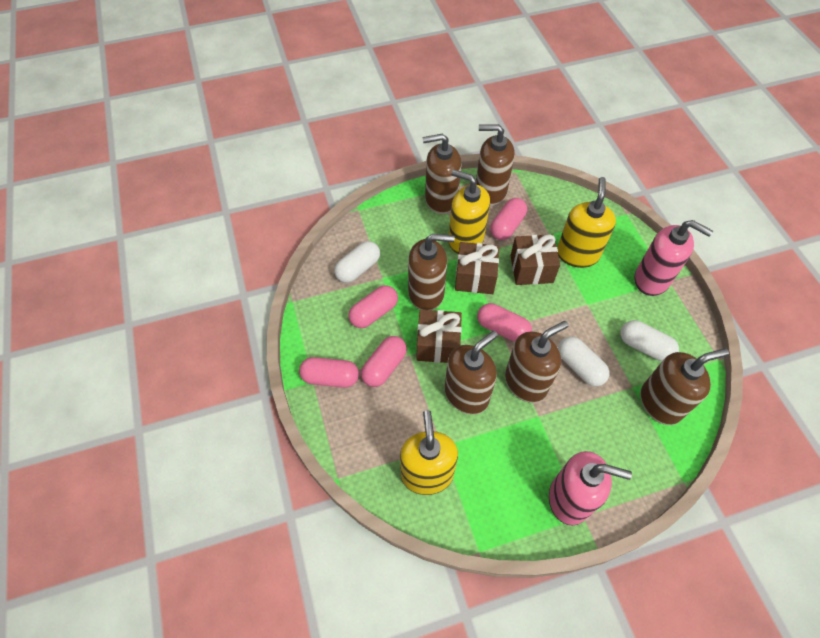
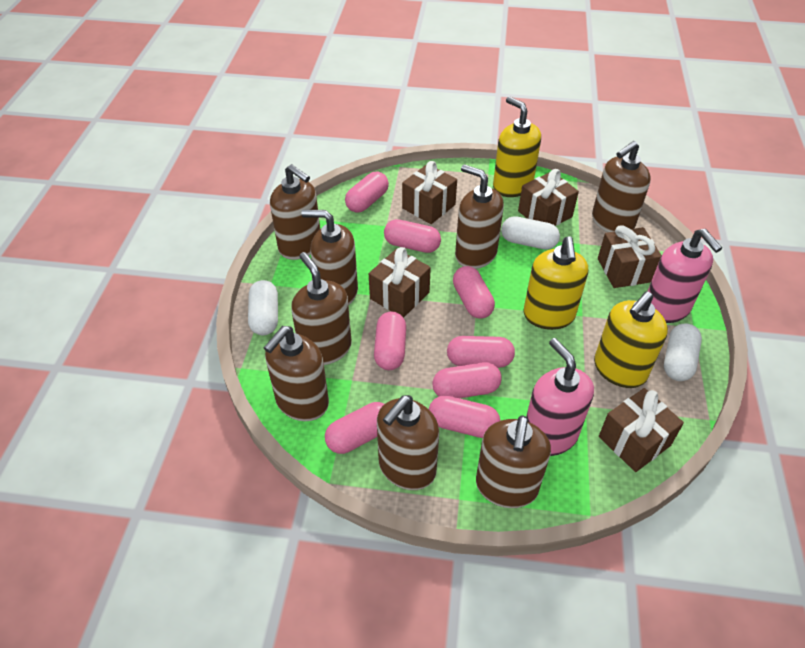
brown gift: [416,310,462,363] [455,242,499,294] [510,234,560,285] = 3 -> [369,247,431,318] [402,161,457,224] [518,169,579,226] [598,225,662,288] [599,388,684,472] = 5
brown soap dispenser: [408,234,455,310] [423,134,462,214] [444,331,498,415] [476,124,515,206] [505,321,569,403] [640,348,729,425] = 6 -> [264,326,329,421] [270,164,320,260] [291,252,352,365] [301,210,358,306] [377,395,439,490] [455,164,504,269] [476,415,551,508] [592,141,651,232] = 8
pink capsule: [299,357,359,388] [348,285,398,328] [361,336,407,387] [477,303,532,342] [490,198,527,240] = 5 -> [325,402,384,454] [345,172,389,212] [374,312,406,370] [384,219,441,253] [429,395,500,438] [432,362,502,398] [447,336,515,368] [453,266,495,319] = 8

